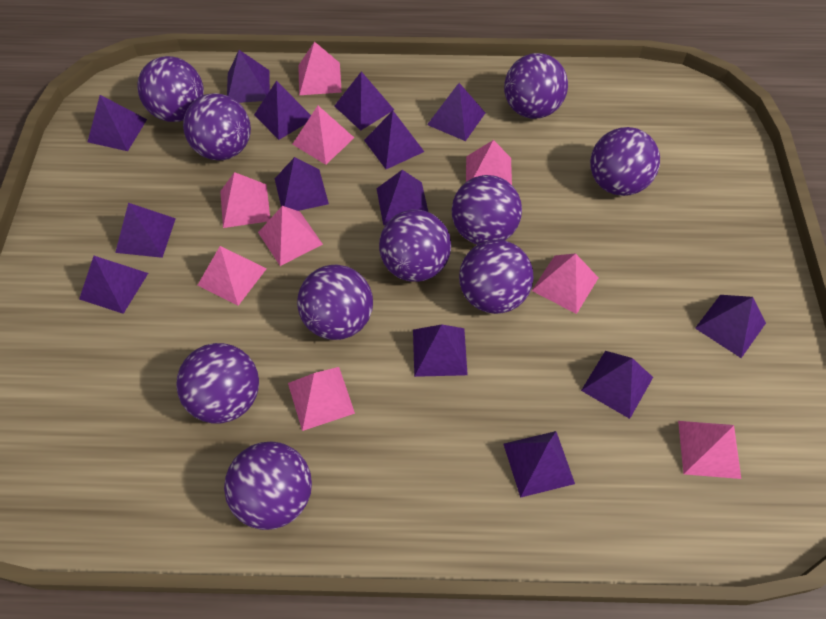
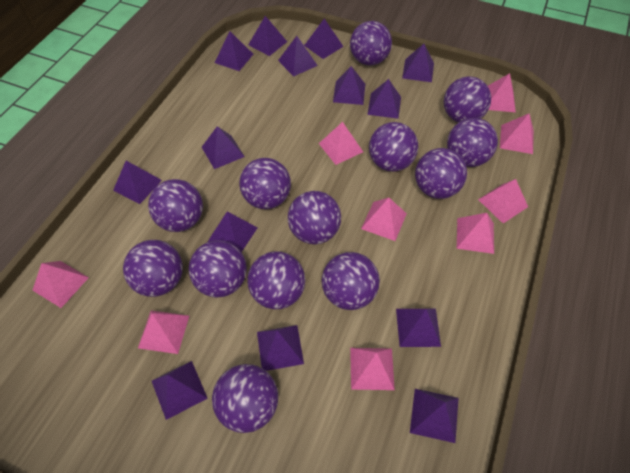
purple ball: [137,56,204,122] [176,343,259,423] [183,93,251,160] [224,441,312,530] [297,265,373,340] [379,209,451,282] [452,175,522,245] [459,240,533,314] [504,53,568,119] [590,127,660,196] = 10 -> [123,240,183,297] [148,179,203,232] [189,240,247,298] [212,364,278,433] [239,158,291,209] [247,251,305,309] [288,191,341,244] [322,252,380,310] [350,21,392,66] [369,122,418,172] [415,148,467,199] [444,76,491,122] [447,118,498,167] = 13

